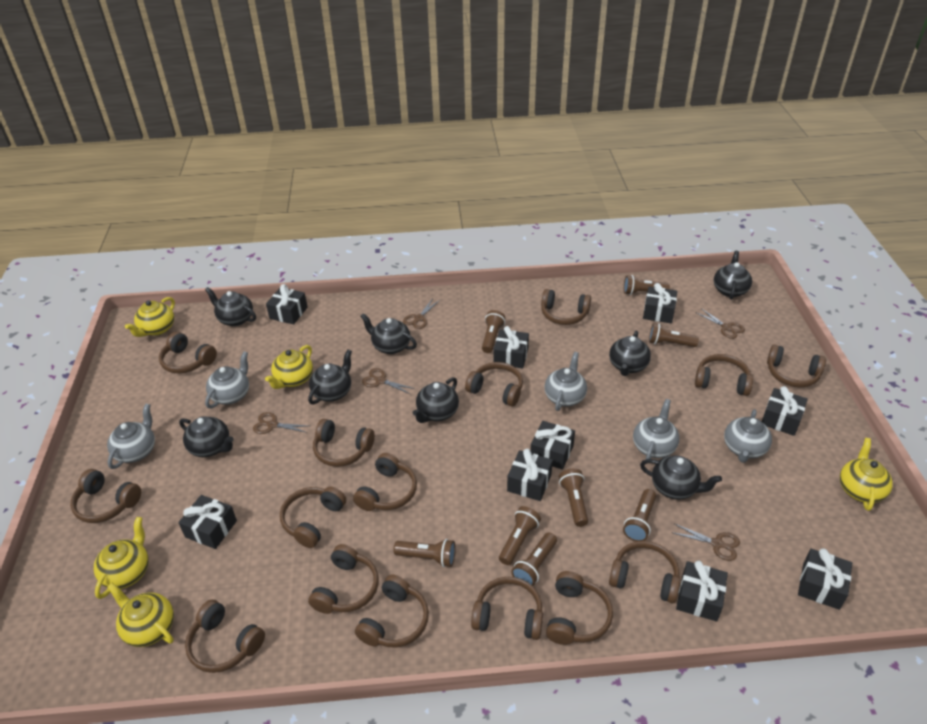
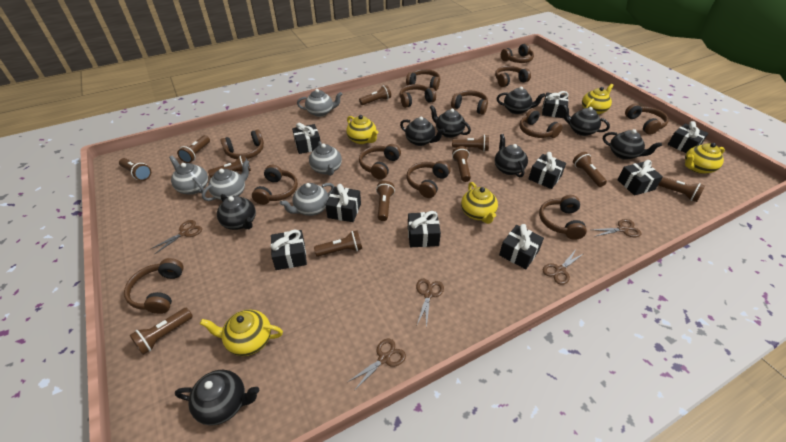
brown flashlight: [394,539,456,567] [482,310,505,353] [499,506,541,565] [511,533,557,586] [559,468,588,527] [623,489,656,542] [624,275,670,295] [649,323,699,347] = 8 -> [119,158,151,181] [130,307,193,355] [177,135,210,163] [208,155,251,178] [314,230,362,257] [359,85,391,105] [376,181,395,221] [452,135,489,151] [452,146,471,182] [573,152,607,187] [658,177,705,202] = 11
brown headphones: [70,469,141,523] [159,332,217,374] [185,600,265,673] [280,487,346,548] [308,544,379,614] [313,419,375,467] [353,453,417,511] [355,575,429,648] [465,362,523,406] [471,577,543,640] [541,289,591,325] [546,571,613,645] [609,541,681,603] [695,354,753,396] [767,344,826,387] = 15 -> [124,258,184,314] [221,130,264,159] [252,165,298,205] [359,144,401,180] [400,84,436,108] [406,69,440,91] [407,161,451,198] [451,90,488,115] [495,66,531,87] [501,43,534,63] [520,109,562,138] [539,195,587,240] [625,104,669,135] = 13

